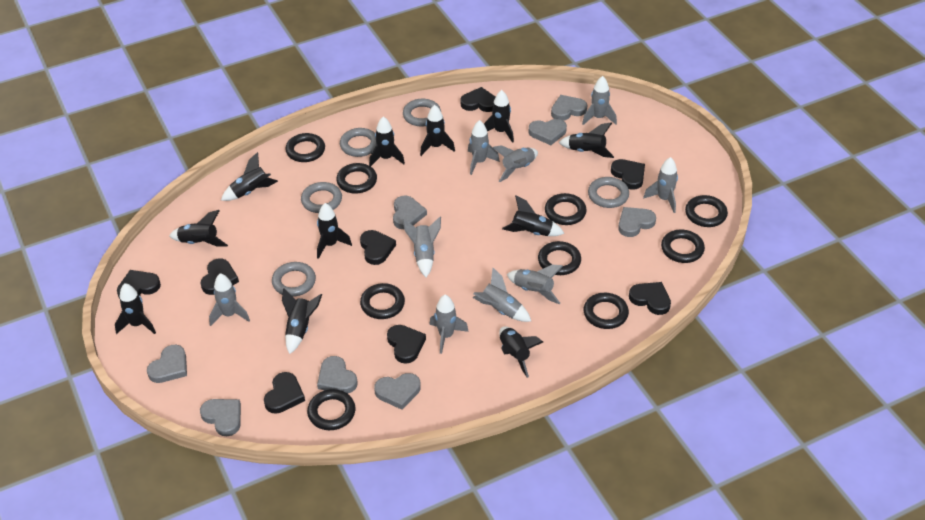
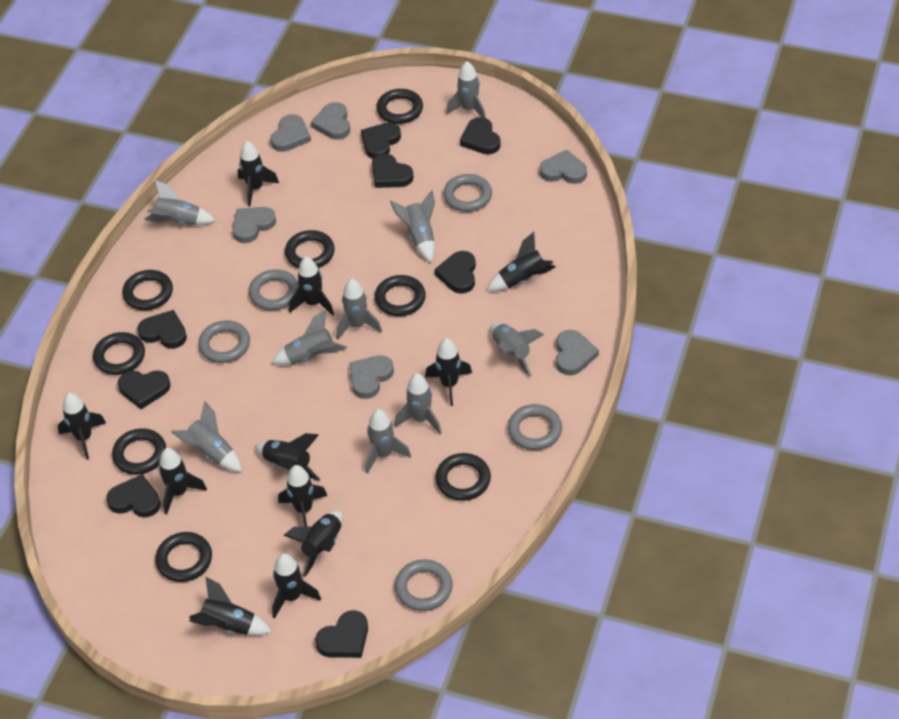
black ring: [285,133,325,162] [307,389,355,430] [336,163,377,194] [360,283,405,319] [538,241,581,275] [545,193,587,225] [584,293,629,329] [661,230,705,263] [685,195,728,227] = 9 -> [93,332,145,375] [112,428,166,475] [122,270,173,311] [155,532,212,582] [285,230,335,268] [375,275,426,316] [376,89,423,124] [435,453,491,501] = 8
grey heart: [147,345,187,383] [200,399,241,436] [317,356,358,394] [374,373,421,410] [393,196,427,229] [529,119,567,145] [551,95,587,121] [618,207,656,237] = 8 -> [232,207,276,243] [270,114,311,152] [311,102,350,140] [349,355,394,399] [540,150,587,184] [556,330,599,375] = 6

